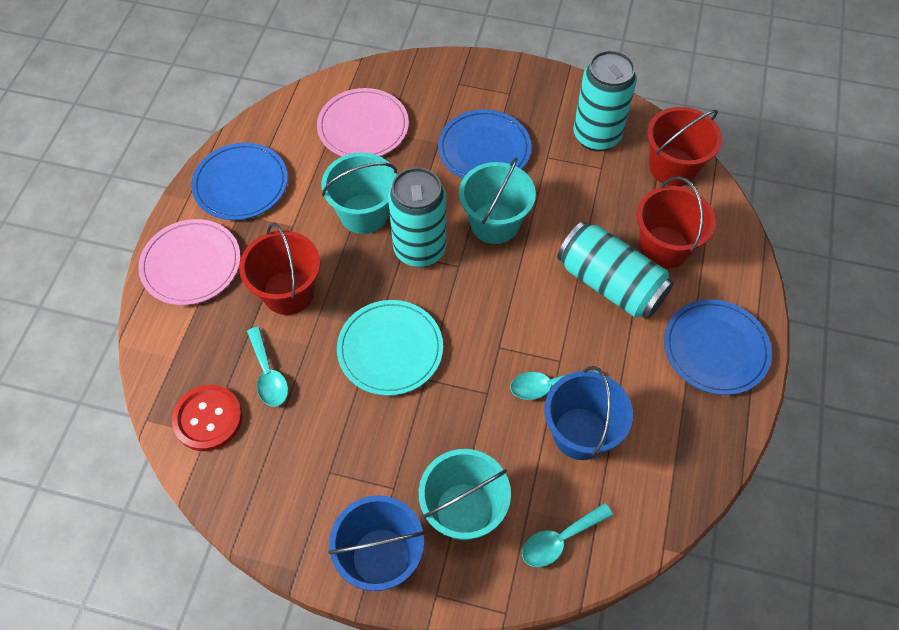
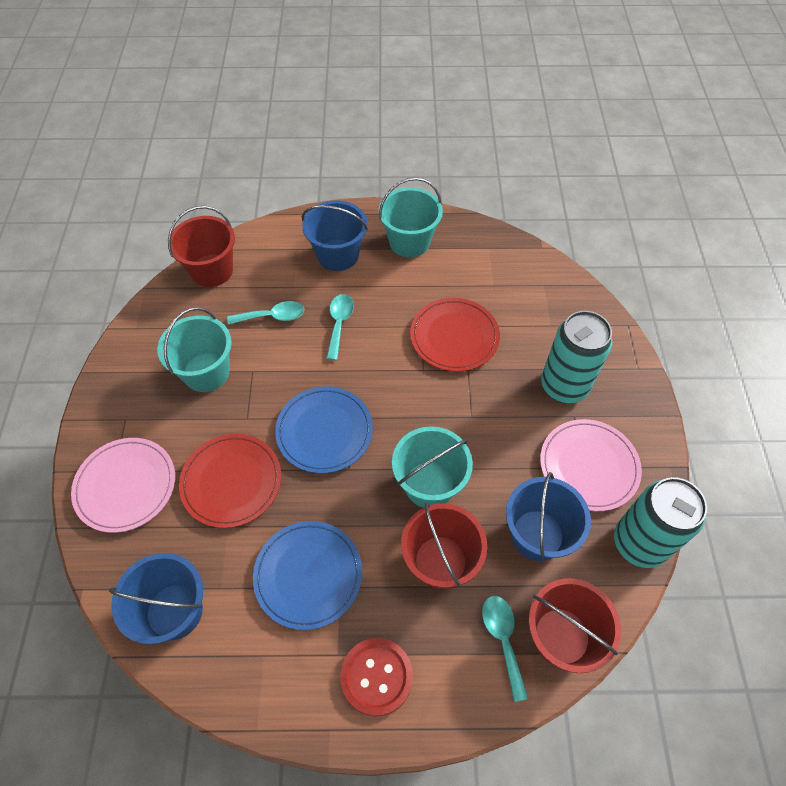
blue bucket: [328,495,425,591] [544,366,633,460] = 2 -> [109,553,203,644] [302,200,368,271] [506,472,591,561] = 3
blue plate: [191,143,288,220] [438,110,531,179] [664,299,772,395] = 3 -> [253,521,362,630] [275,387,373,473] = 2
red plate: none = 0 -> [179,434,281,528] [410,298,500,372] = 2
turquoise can: [388,167,446,267] [557,221,674,319] [574,50,637,152] = 3 -> [541,311,612,403] [614,477,707,568] = 2
turquoise plate: [337,300,443,396] = 1 -> none = 0

